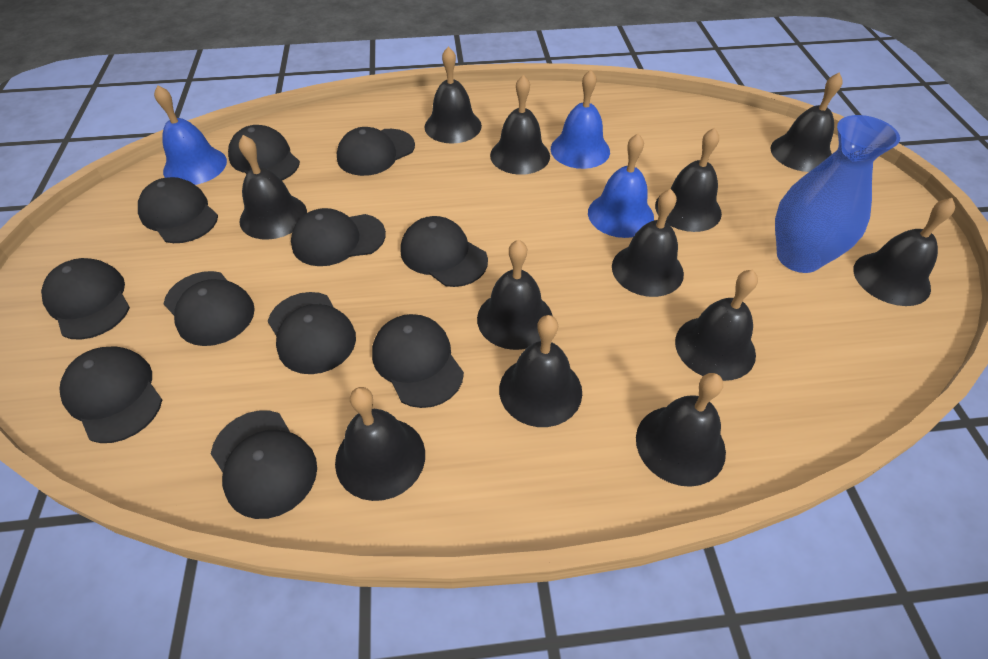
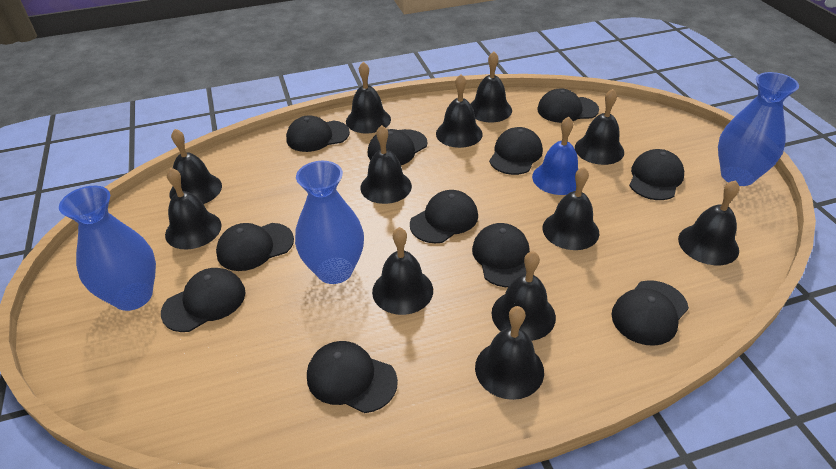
blue bell: [154,85,227,185] [551,70,610,169] [588,133,654,238] = 3 -> [532,116,578,195] = 1
blue vase: [775,115,900,273] = 1 -> [59,186,156,311] [295,161,364,284] [718,72,799,186] = 3

